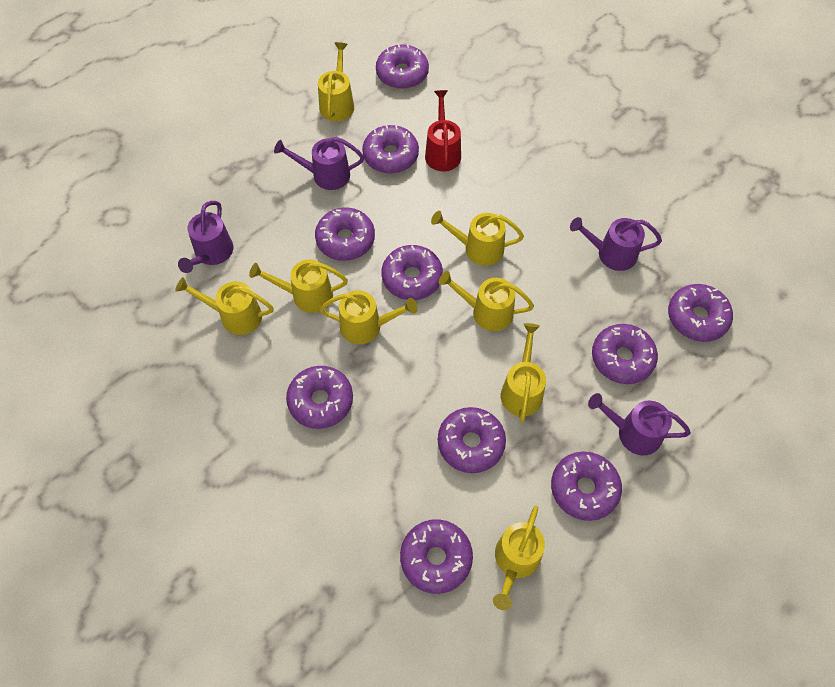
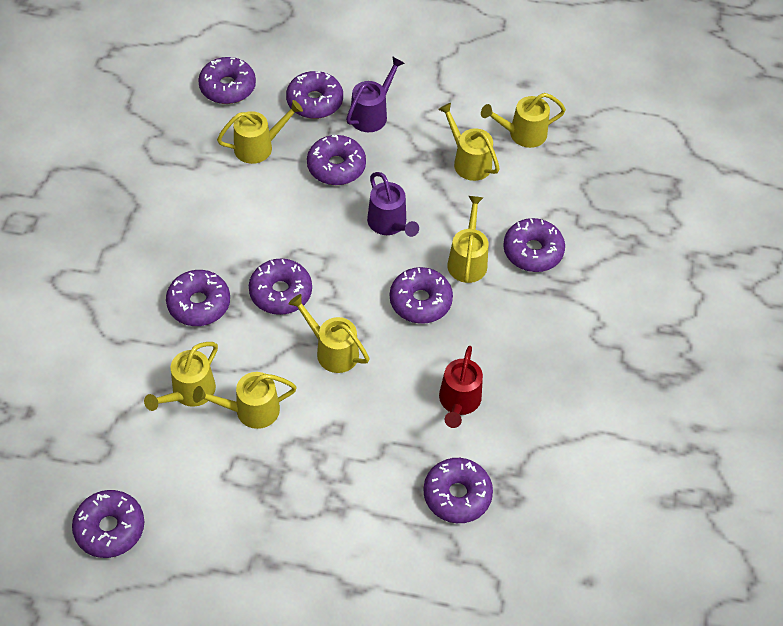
purple donut: [286,366,353,429] [315,208,375,261] [362,125,419,174] [376,44,429,89] [381,245,443,300] [400,519,473,594] [438,407,506,473] [551,452,622,521] [592,324,658,384] [668,284,733,342] = 10 -> [72,490,144,558] [166,270,230,326] [198,57,256,104] [249,258,312,315] [286,71,343,119] [307,135,366,185] [390,267,453,324] [424,458,493,523] [503,218,565,272] = 9
purple watering can: [178,201,233,273] [274,137,364,190] [570,217,662,271] [588,393,691,456] = 4 -> [346,56,405,132] [367,172,419,237] = 2
yellow watering can: [175,277,274,335] [249,259,348,313] [318,42,354,121] [320,290,417,344] [431,211,524,266] [439,271,534,331] [493,506,545,610] [501,323,546,423] = 8 -> [144,342,218,411] [193,372,297,429] [217,100,303,164] [289,294,369,373] [438,103,500,181] [447,196,489,283] [481,93,566,148] = 7

